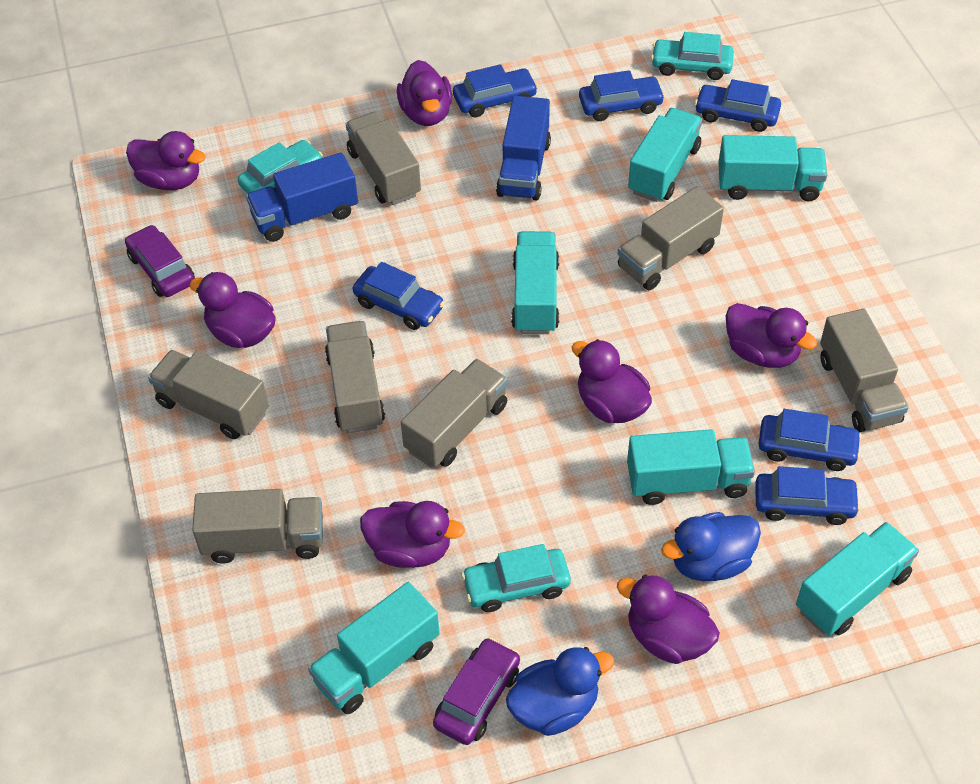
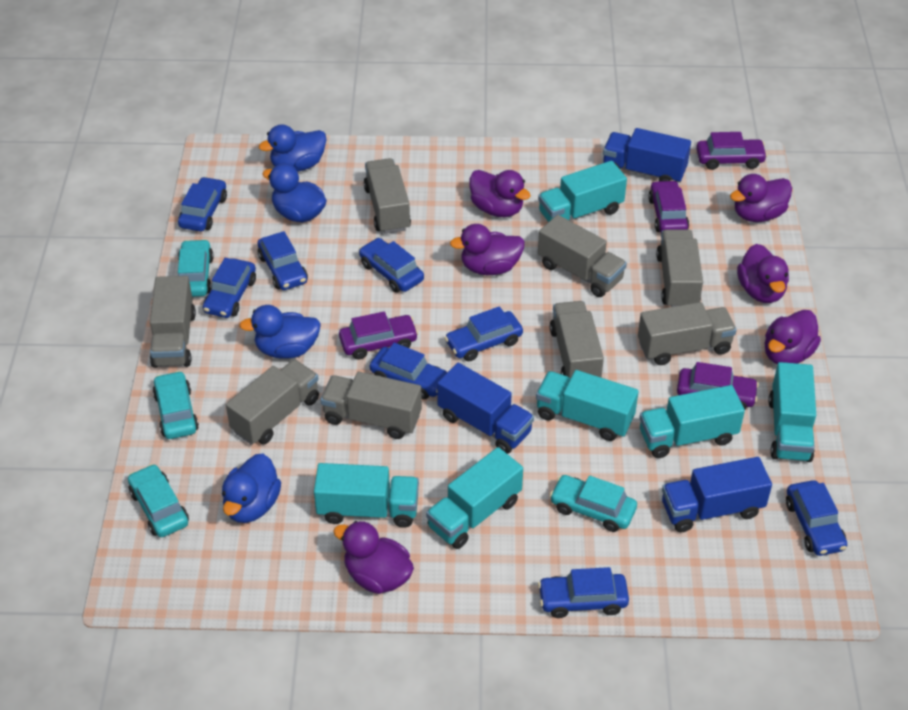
blue car: [352,262,445,330] [453,64,538,117] [579,70,665,121] [695,79,781,132] [755,466,860,525] [759,409,862,471] = 6 -> [178,177,227,231] [203,258,256,318] [258,231,308,290] [359,238,424,293] [370,342,447,400] [445,306,523,361] [538,567,629,618] [786,480,847,556] = 8
blue duck: [506,647,614,736] [661,512,761,581] = 2 -> [222,453,281,523] [239,305,321,359] [259,125,327,172] [263,164,327,223] = 4
blue truck: [246,152,358,242] [496,96,551,200] = 2 -> [437,363,534,454] [603,128,691,183] [662,457,772,532] = 3
grey truck: [148,350,269,439] [192,489,323,564] [325,321,385,433] [346,112,421,205] [401,359,508,468] [618,186,724,290] [820,309,909,432] = 7 -> [150,276,196,368] [226,359,319,445] [320,372,422,439] [364,158,411,234] [538,215,627,297] [550,301,604,379] [638,302,737,365] [656,229,703,307] = 8
purple car: [125,225,195,297] [433,637,520,745] = 2 -> [339,312,418,359] [648,180,689,232] [677,362,759,409] [696,132,767,170] = 4
purple duck: [126,131,206,190] [190,272,275,348] [360,501,465,568] [397,60,452,126] [572,339,652,423] [617,574,720,664] [726,303,817,368] = 7 -> [333,521,414,594] [450,224,525,275] [469,170,531,217] [730,174,792,222] [737,244,789,303] [765,310,821,364] = 6
turquoise car: [238,140,323,194] [461,544,571,612] [651,32,734,80] = 3 -> [128,464,189,537] [153,371,199,439] [178,239,214,297] [550,475,637,532] = 4

